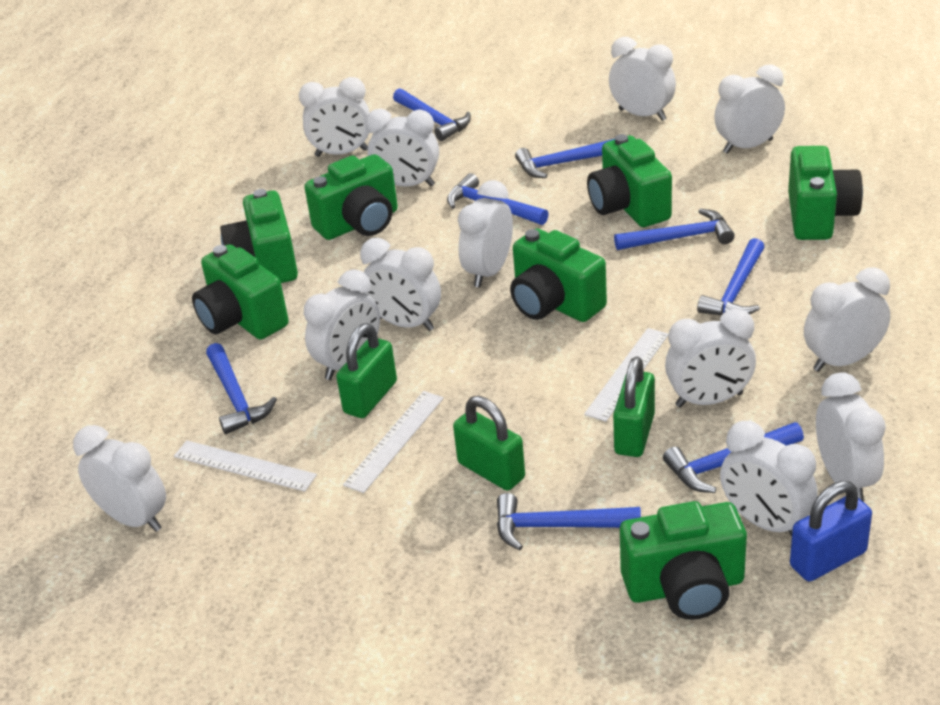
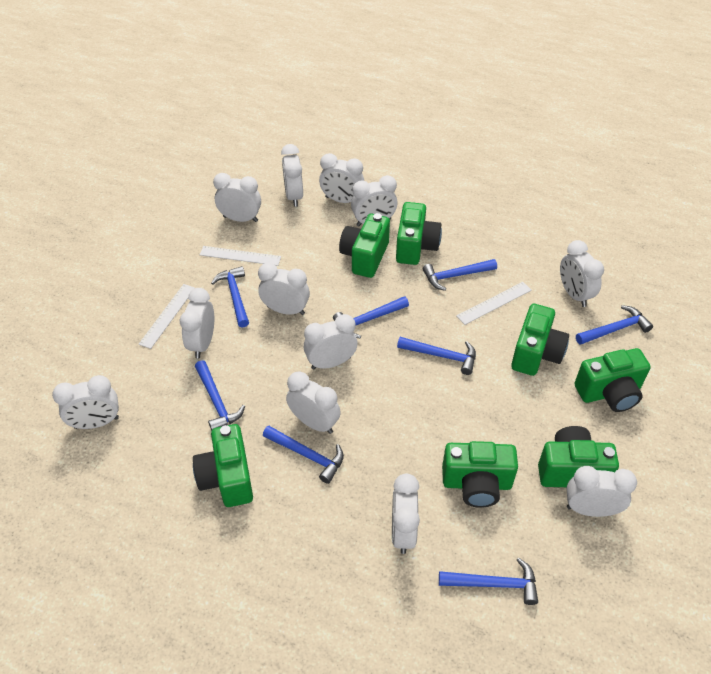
blue padlock: [790,481,872,582] = 1 -> none = 0
green padlock: [336,323,397,418] [453,396,525,491] [613,356,655,457] = 3 -> none = 0

